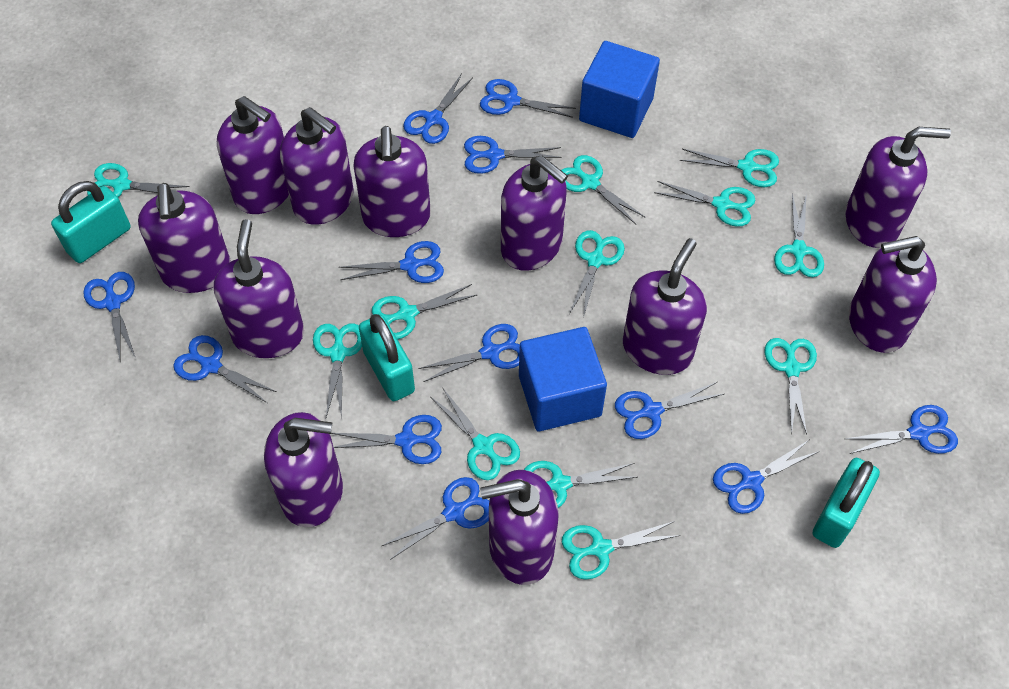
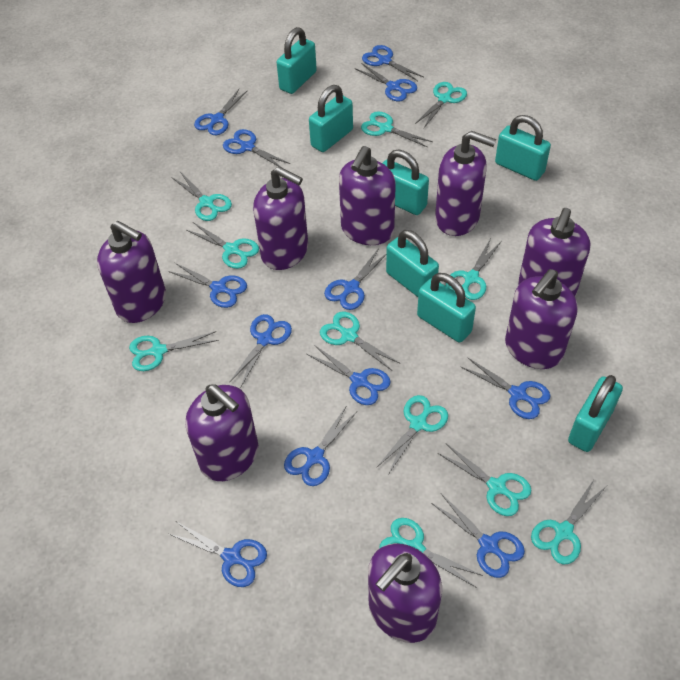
blue cube: [519,327,607,431] [579,41,660,138] = 2 -> none = 0
purple soap dispenser: [138,183,231,293] [214,219,304,358] [217,96,289,214] [264,412,343,527] [280,107,354,225] [353,126,431,237] [480,470,559,585] [501,155,568,271] [623,238,707,375] [845,127,951,248] [849,236,937,353] = 11 -> [97,221,166,323] [185,384,258,481] [253,167,308,270] [339,146,396,245] [368,543,442,643] [435,131,496,236] [505,269,578,369] [518,208,590,297] = 8
turquoise padlock: [51,181,131,263] [359,314,415,401] [813,458,880,548] = 3 -> [277,27,317,94] [309,85,353,152] [383,150,429,215] [386,230,439,297] [417,273,476,342] [495,115,551,181] [568,375,623,452] = 7
turquoise scissors: [87,163,190,197] [313,323,362,419] [372,284,477,339] [431,387,520,480] [524,461,637,508] [561,155,646,224] [562,521,680,580] [569,230,625,319] [654,181,755,227] [680,149,779,187] [765,338,817,435] [774,194,824,277] = 12 -> [129,331,219,371] [171,172,232,221] [186,222,259,269] [320,311,399,371] [361,112,433,148] [377,395,448,475] [379,518,483,588] [415,82,467,128] [437,444,531,516] [446,238,502,300] [531,478,606,565] = 11

